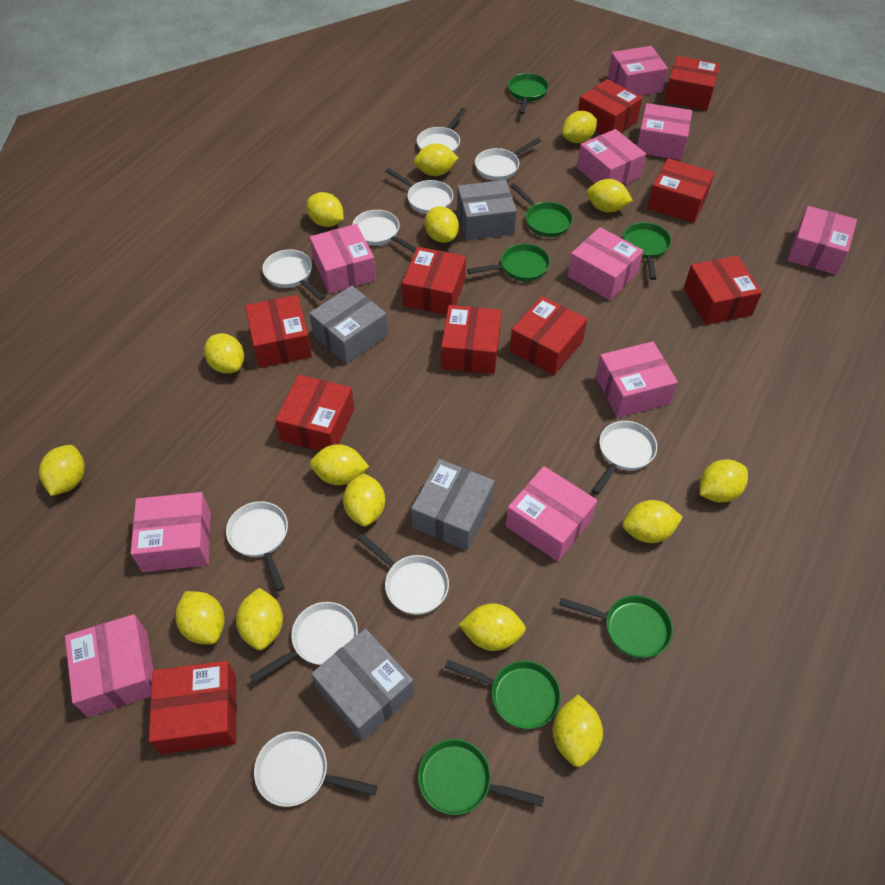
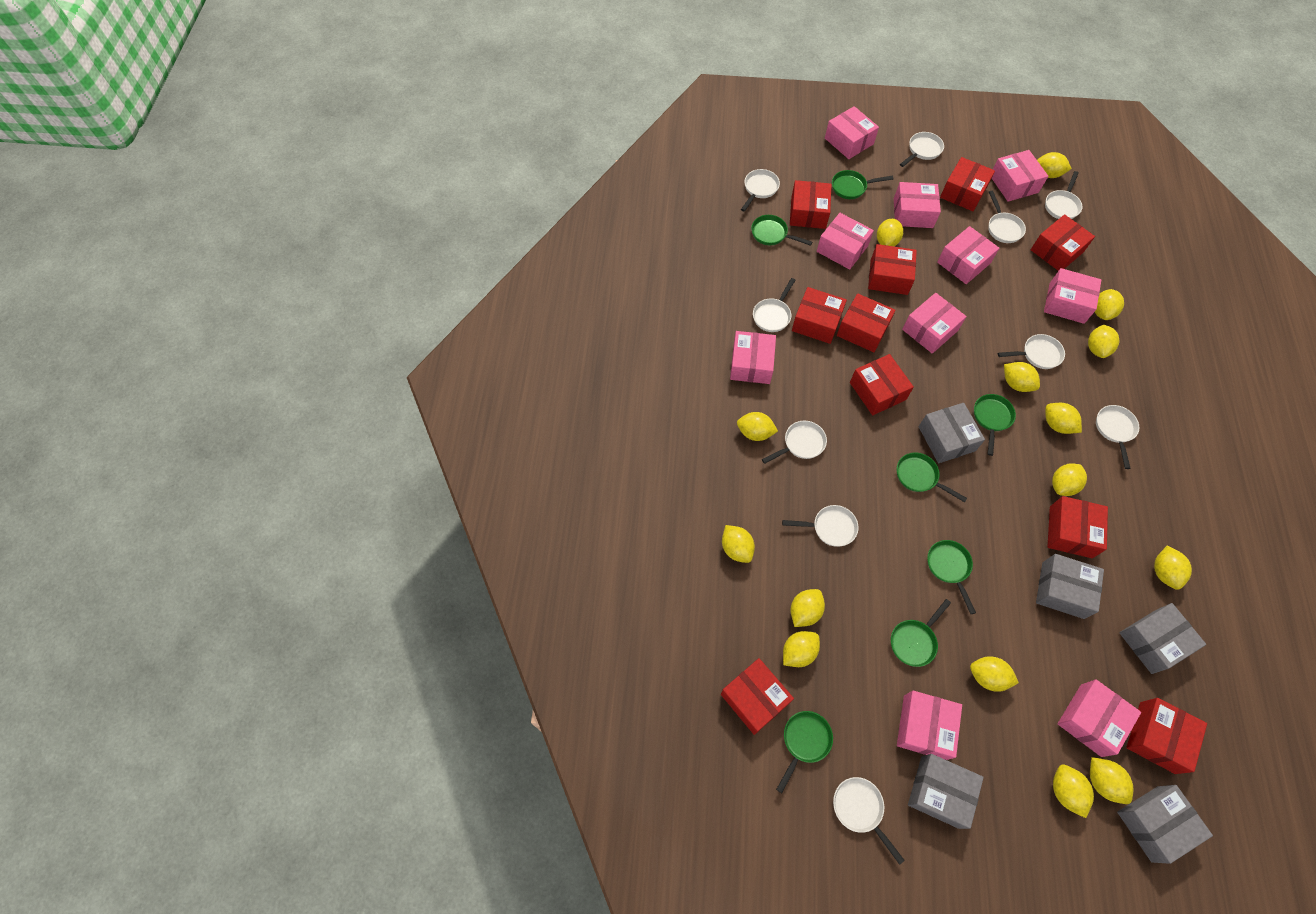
grey box: [309,286,388,364] [311,629,414,741] [411,459,495,550] [457,180,517,240] = 4 -> [908,754,984,829] [919,403,985,463] [1036,554,1104,619] [1117,785,1213,864] [1119,603,1206,674] = 5

